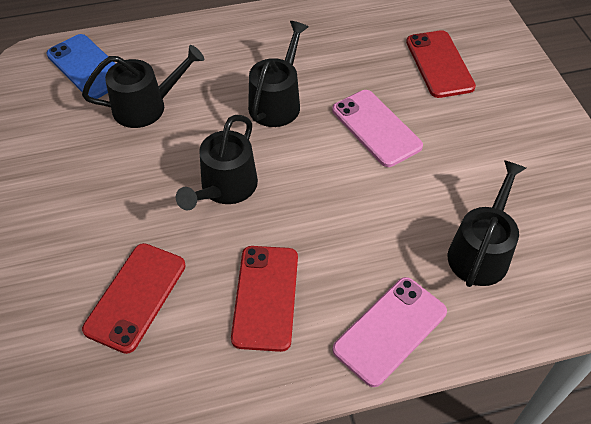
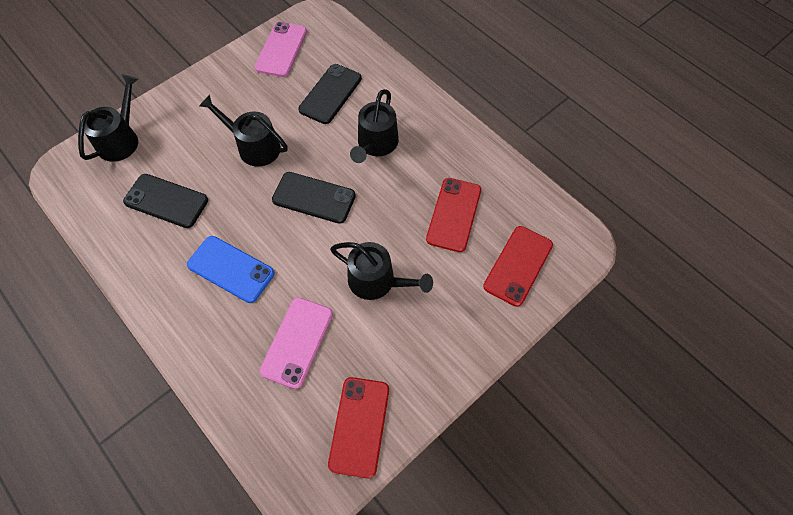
black phone: none = 0 -> [123,174,208,228] [272,172,356,224] [298,64,362,124] = 3

